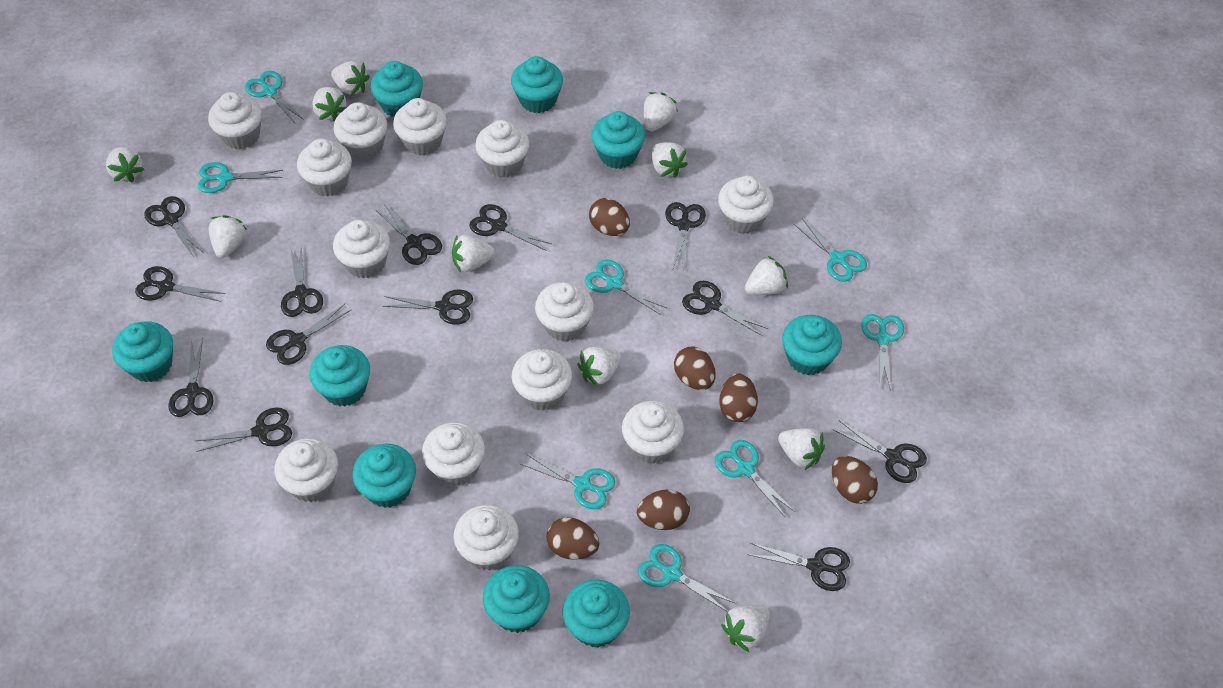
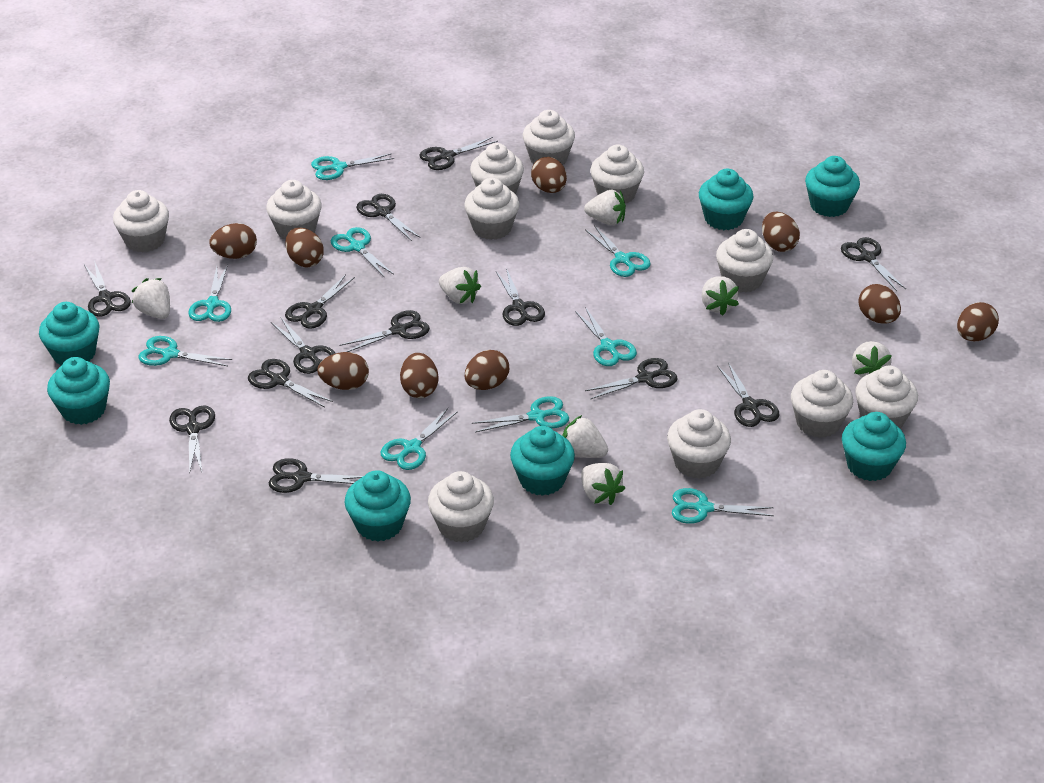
brown egg: [546,518,599,560] [589,198,630,236] [637,489,690,530] [674,346,716,390] [719,374,758,422] [832,456,878,504] = 6 -> [209,223,257,259] [285,227,324,267] [317,352,369,390] [400,353,438,398] [465,350,509,390] [531,157,567,193] [762,212,800,252] [858,284,901,324] [957,302,999,341] = 9
turquoise cupcake: [112,321,173,382] [309,345,370,407] [352,444,416,508] [370,61,423,117] [483,565,550,633] [511,56,563,113] [563,580,630,648] [591,111,645,169] [782,315,842,376] = 9 -> [39,302,100,366] [47,357,110,425] [345,470,411,541] [510,426,575,496] [699,169,753,230] [805,156,860,217] [842,412,906,481] = 7
turquoise scissors: [197,162,283,193] [245,71,304,123] [521,454,615,509] [585,259,667,315] [638,544,735,612] [715,440,795,518] [794,218,867,282] [861,314,904,391] = 8 -> [138,336,232,366] [188,265,231,322] [311,153,394,180] [331,227,394,278] [380,408,458,470] [472,396,569,432] [575,307,637,366] [585,225,651,277] [672,488,774,524] = 9
white cupcake: [208,92,262,149] [274,438,338,502] [297,139,352,196] [333,220,390,279] [334,102,387,160] [393,98,447,155] [422,422,485,486] [454,505,519,570] [475,120,529,178] [511,349,572,411] [535,282,594,342] [622,401,684,464] [718,176,774,234] = 13 -> [113,190,169,252] [266,180,322,240] [428,471,494,542] [464,178,520,240] [470,143,524,194] [523,110,575,165] [590,144,644,203] [667,409,731,479] [716,229,773,293] [791,370,853,438] [855,366,918,428] = 11
white strawberry: [106,147,144,183] [209,215,247,258] [312,87,347,121] [331,61,370,95] [452,235,495,272] [577,347,621,387] [644,92,678,131] [652,142,688,178] [721,605,770,652] [745,255,788,295] [778,428,825,470] = 11 -> [132,278,170,319] [439,267,481,304] [562,415,608,458] [581,463,625,505] [584,190,626,225] [701,276,739,316] [852,341,892,377] = 7

